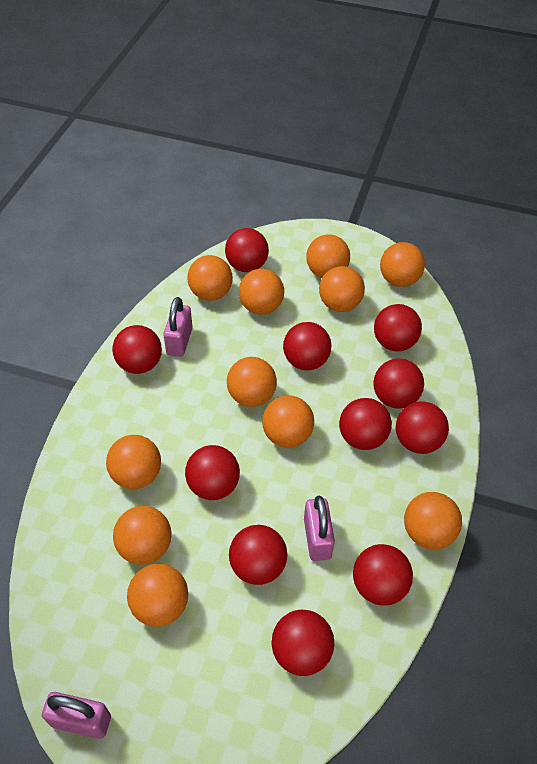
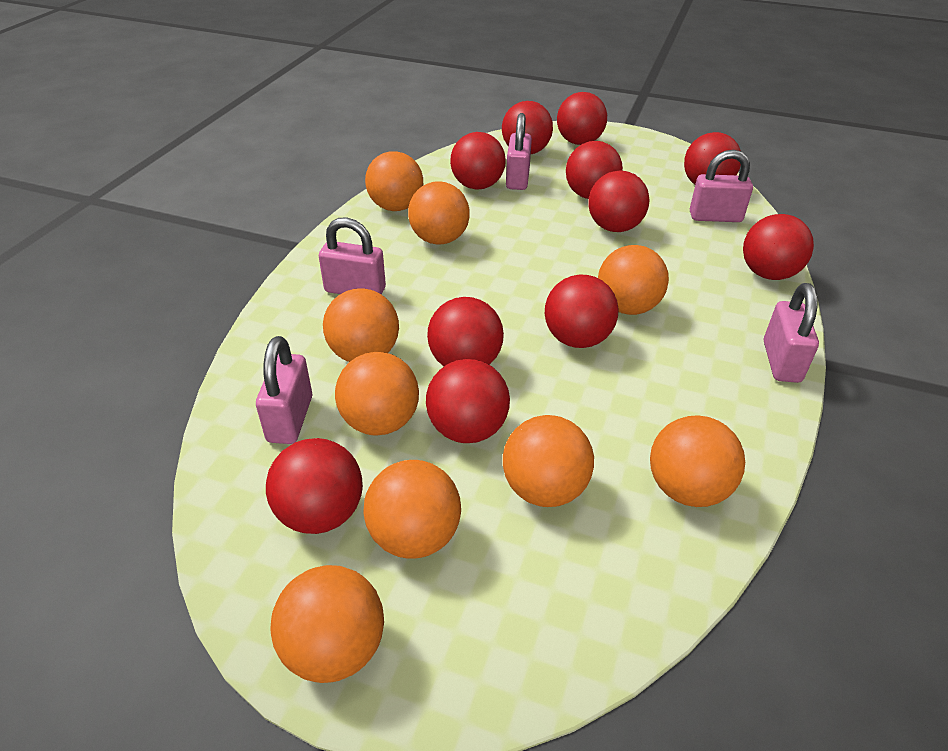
orange ball: [106,435,161,489] [113,506,172,565] [127,564,188,627] [187,255,233,301] [227,357,277,407] [239,269,284,315] [262,395,314,448] [306,234,350,278] [319,266,365,312] [380,242,425,287] [404,492,462,550] = 11 -> [270,565,384,683] [323,288,399,362] [335,352,419,435] [363,460,461,559] [365,151,423,211] [408,181,470,245] [503,415,594,507] [598,245,669,315] [650,415,745,507] = 9
pink padlock: [42,692,111,739] [163,297,193,357] [304,496,335,561] = 3 -> [256,336,312,444] [319,217,386,294] [506,113,532,190] [690,150,753,222] [764,283,819,383] = 5

